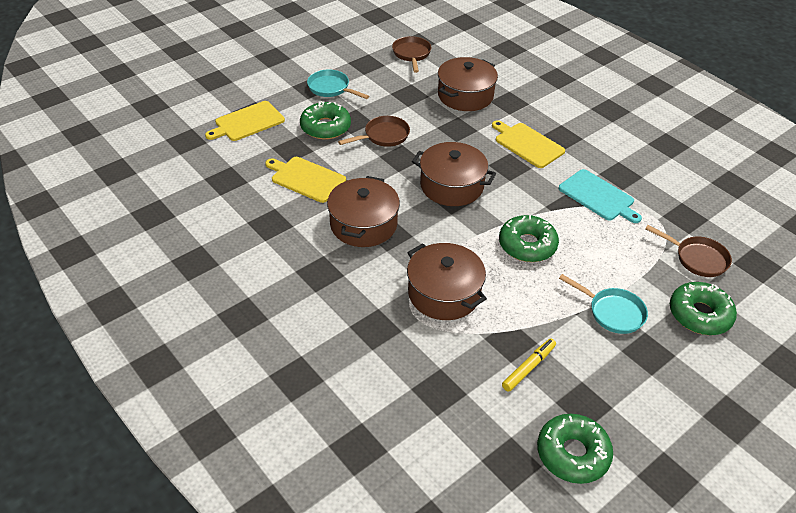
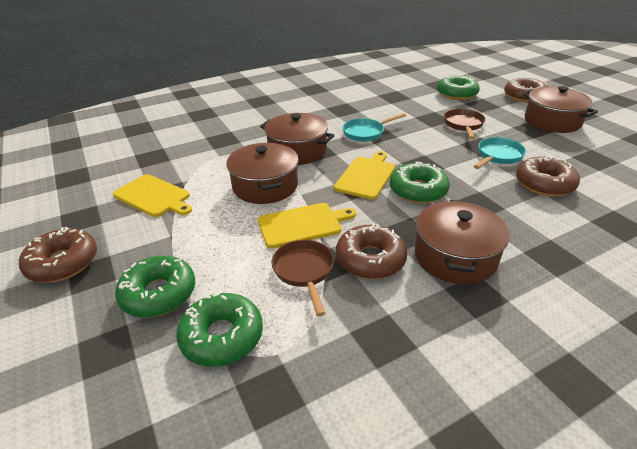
brown donut: none = 0 -> [19,227,97,283] [336,223,407,279] [504,77,548,103] [516,155,580,196] = 4
brown pan: [338,116,410,147] [392,36,431,73] [645,225,732,277] = 3 -> [271,240,334,316] [444,109,486,139] = 2
turquoise cutting board: [559,169,642,223] = 1 -> none = 0
yellow marker: [502,338,556,392] = 1 -> none = 0

